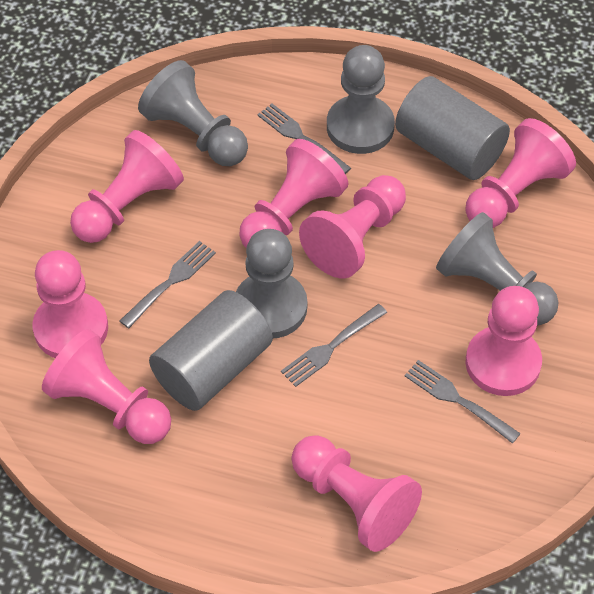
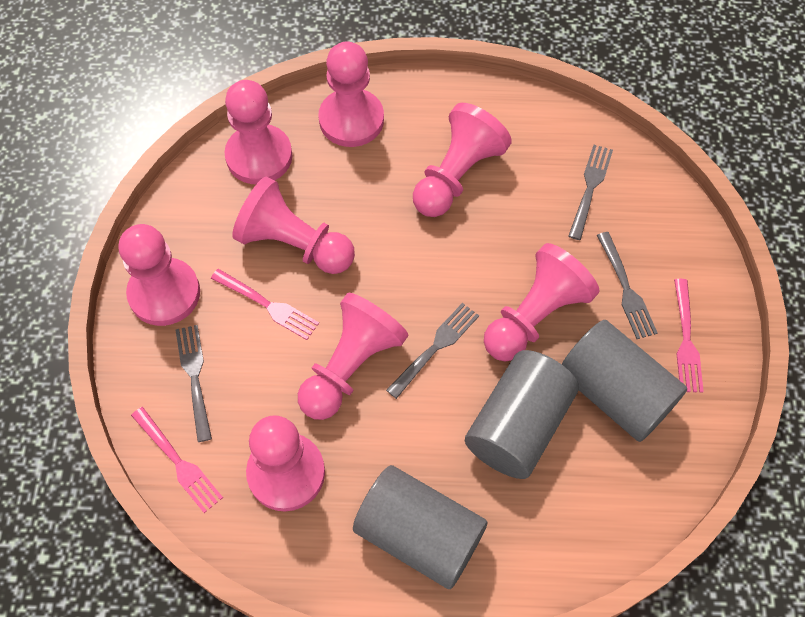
grey cylinder: [149,290,273,411] [395,76,510,180] = 2 -> [353,465,488,589] [465,350,579,479] [562,320,688,442] = 3
grey pawn: [138,60,248,166] [236,229,307,339] [327,45,395,154] [436,212,559,325] = 4 -> none = 0
pink fork: none = 0 -> [131,407,223,513] [211,269,319,340] [674,279,704,393] = 3

